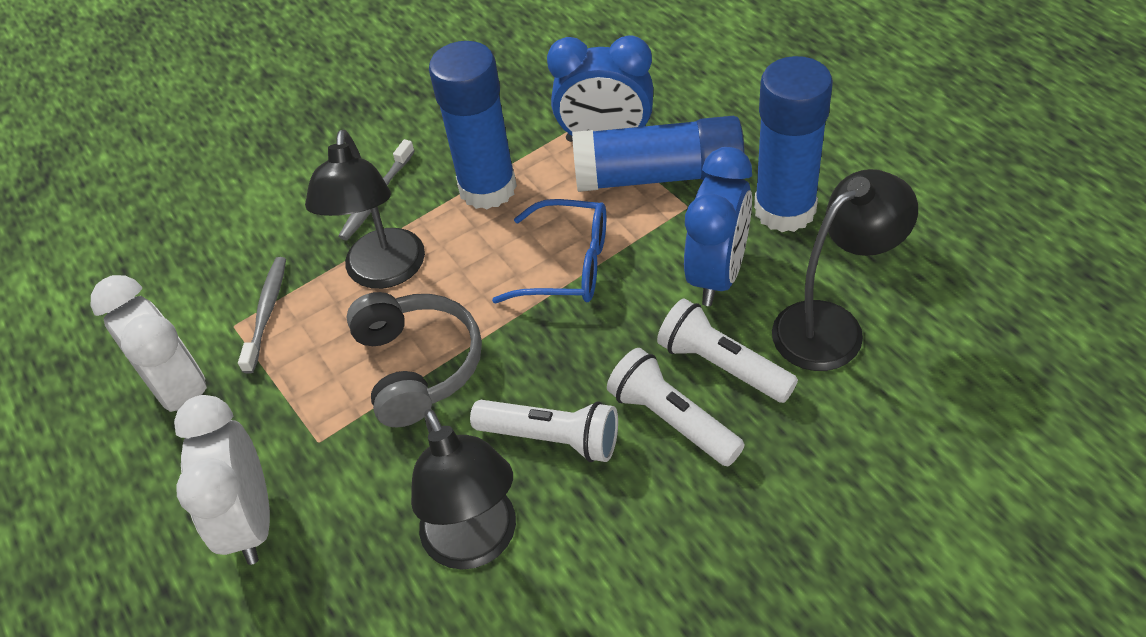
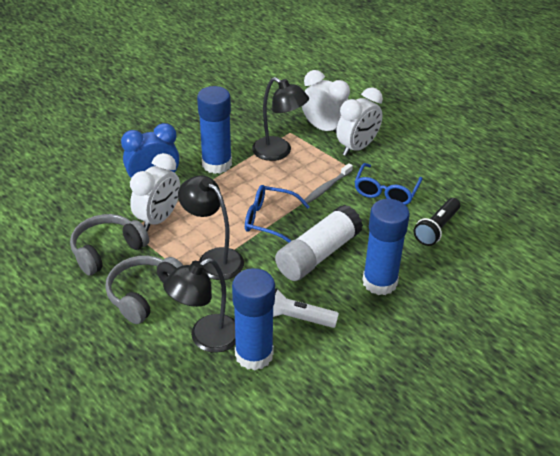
black flashlight: none = 0 -> [414,198,460,246] = 1
blue clock: [547,35,653,142] [684,147,752,306] = 2 -> [121,123,179,178] = 1
blue glasses: [492,199,606,303] = 1 -> [245,185,310,243] [355,163,422,205] = 2
grey headphones: [346,292,482,427] = 1 -> [70,214,149,275] [105,255,184,324] = 2
grey toothbrush: [238,257,286,374] [338,139,415,240] = 2 -> [304,163,353,204] = 1
white clock: [91,275,207,412] [174,395,270,565] = 2 -> [130,153,180,232] [302,70,350,132] [336,87,383,156] = 3
white flashlight: [470,400,618,462] [607,348,745,466] [657,298,798,403] = 3 -> [273,288,339,328] = 1
white glue stick: none = 0 -> [275,205,363,281] = 1

